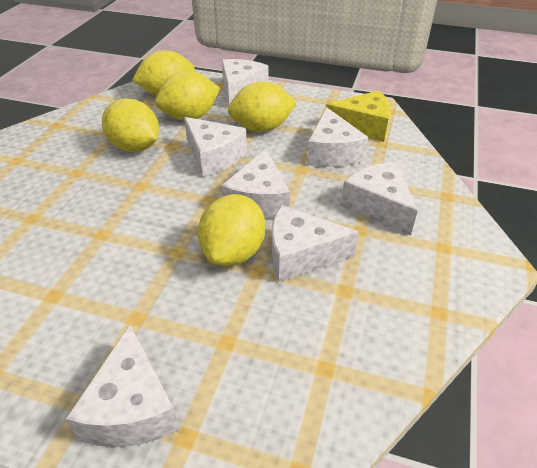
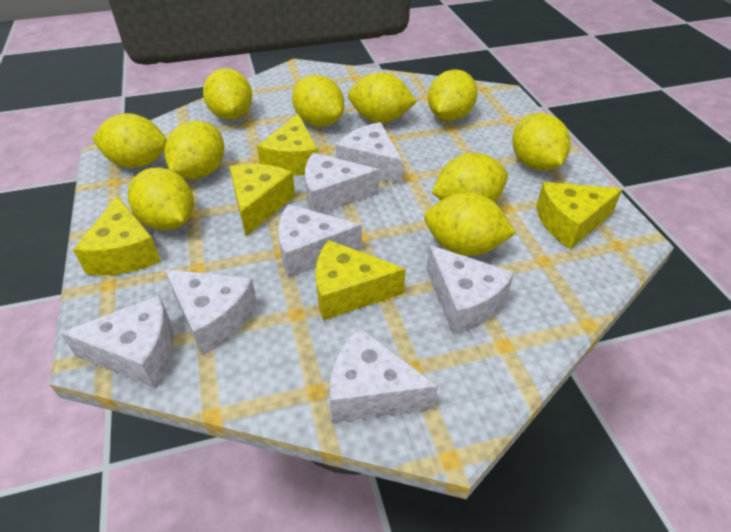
yellow cheese: [326,90,391,142] = 1 -> [73,196,161,275] [229,164,295,236] [257,114,318,176] [315,240,406,321] [536,182,623,249] = 5
yellow lemon: [102,99,159,152] [132,50,195,96] [155,71,220,120] [198,194,265,266] [228,81,297,132] = 5 -> [92,113,167,168] [128,168,194,231] [165,121,224,179] [203,68,252,120] [292,75,344,126] [348,72,417,123] [424,192,516,256] [428,69,477,121] [432,153,508,202] [512,113,571,171] = 10

